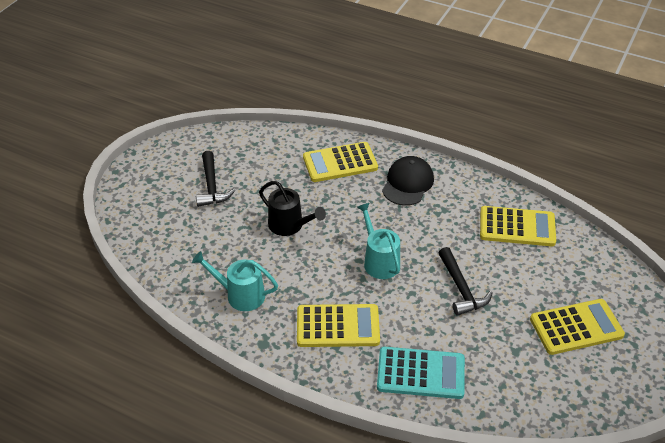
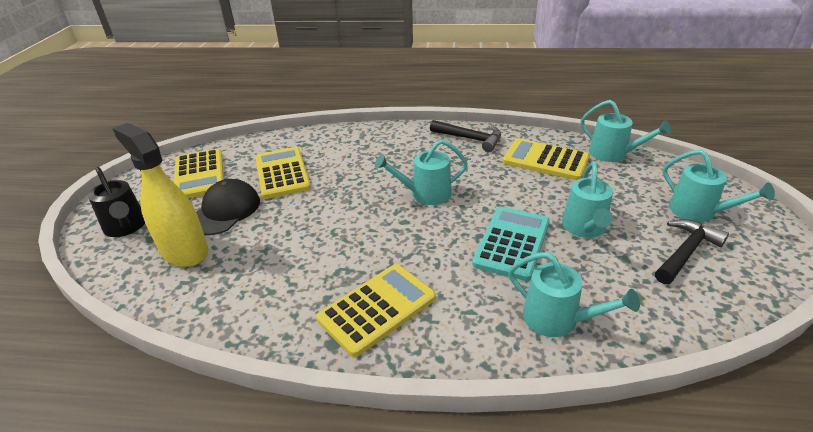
turquoise watering can: [192,251,278,311] [357,203,400,279] = 2 -> [375,140,468,205] [508,252,640,337] [562,162,613,238] [581,100,671,162] [663,149,775,222] = 5
yellow spray bottle: none = 0 -> [112,123,208,267] = 1

